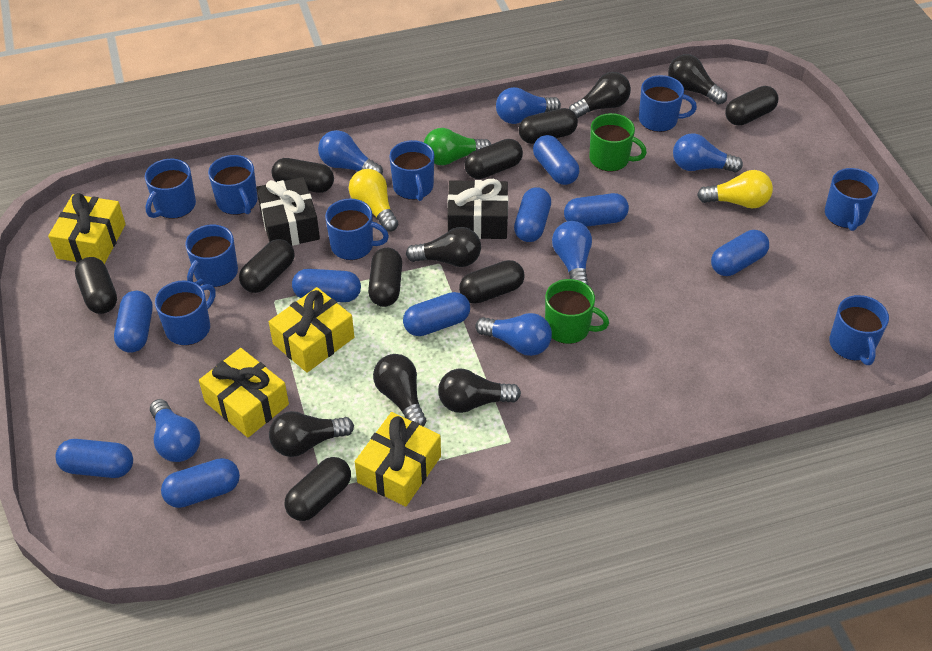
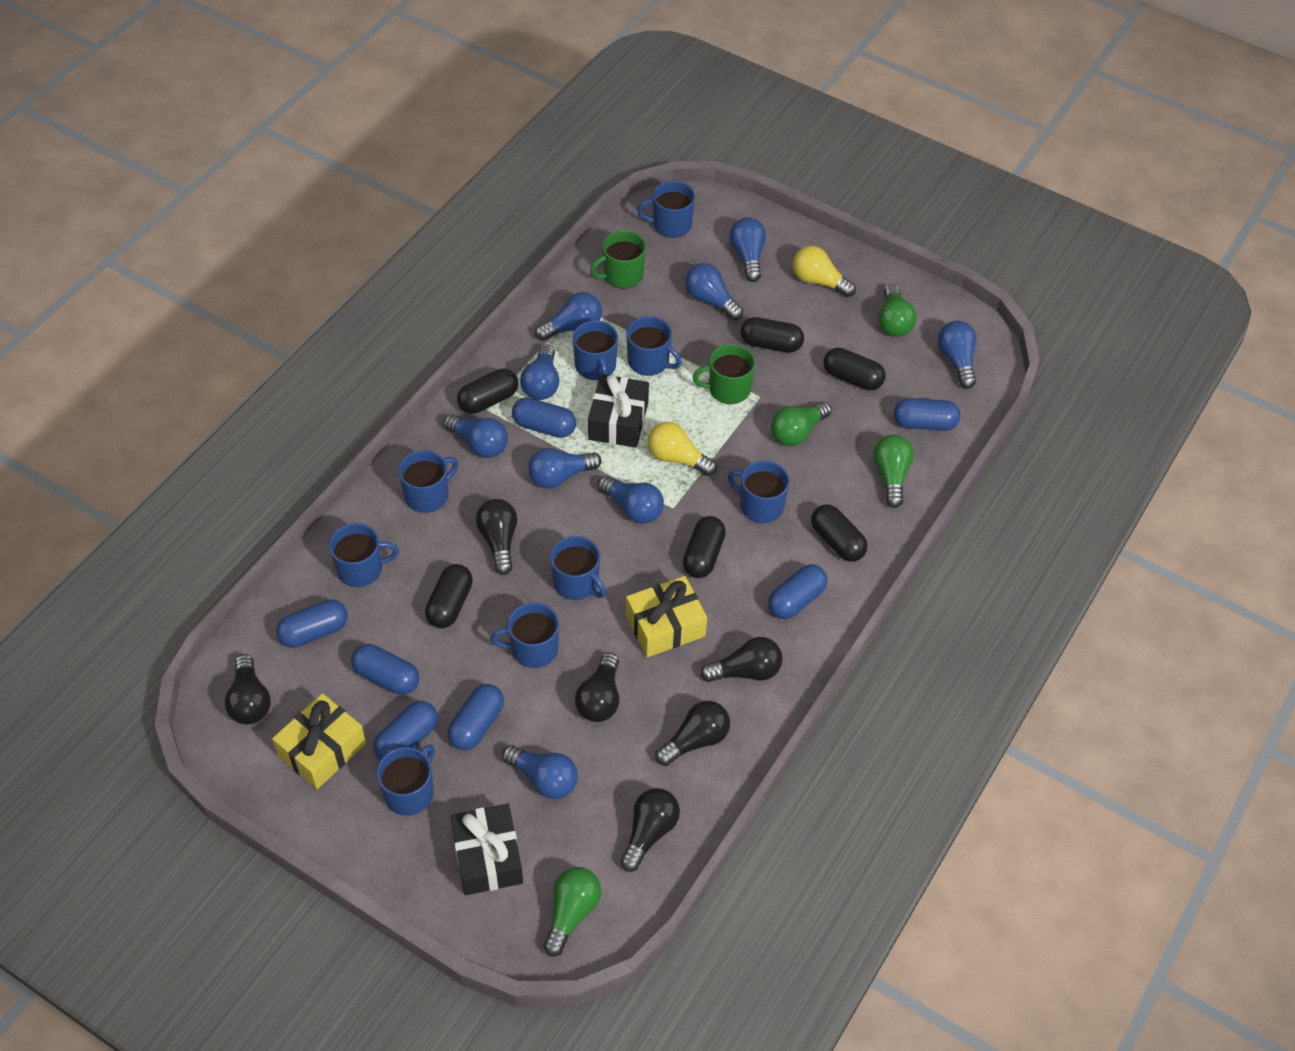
black capsule: [75,257,117,314] [239,239,295,293] [272,158,334,193] [285,457,351,521] [368,248,402,307] [459,260,524,304] [464,139,523,179] [519,108,578,144] [725,86,778,126] = 9 -> [425,564,473,628] [457,369,518,414] [683,516,726,578] [741,317,804,353] [811,504,868,562] [823,348,885,390] = 6
blue capsule: [55,439,133,478] [114,291,153,353] [161,458,240,508] [292,269,361,302] [403,292,470,336] [514,187,551,242] [533,135,579,185] [564,193,629,227] [711,230,769,276] = 9 -> [276,599,348,648] [351,644,419,695] [374,701,438,760] [447,684,504,750] [512,397,576,438] [768,564,827,619] [894,398,960,431] = 7
blue light bulb: [150,399,200,462] [318,130,383,174] [475,313,552,356] [496,87,561,124] [552,221,592,285] [673,133,743,173] = 6 -> [443,414,508,458] [502,745,578,799] [520,344,559,400] [528,448,601,489] [535,292,602,341] [597,476,664,524] [685,263,743,320] [730,217,766,282] [938,321,976,389] = 9
green light bulb: [424,128,491,165] = 1 -> [543,867,601,956] [771,401,832,446] [873,435,914,508] [878,284,917,337] = 4
yellow gift: [48,193,126,264] [199,348,289,438] [269,287,354,373] [355,412,441,507] = 4 -> [272,693,366,789] [626,576,707,657] = 2

